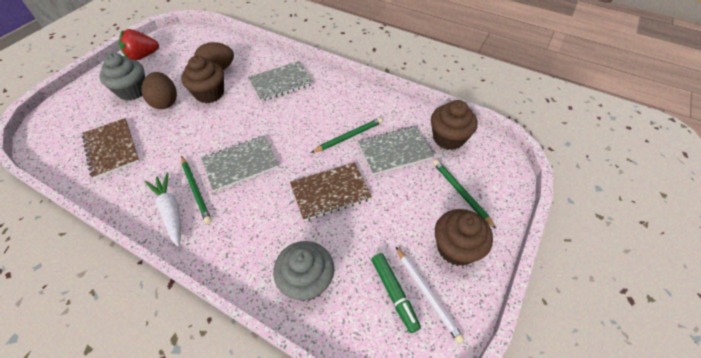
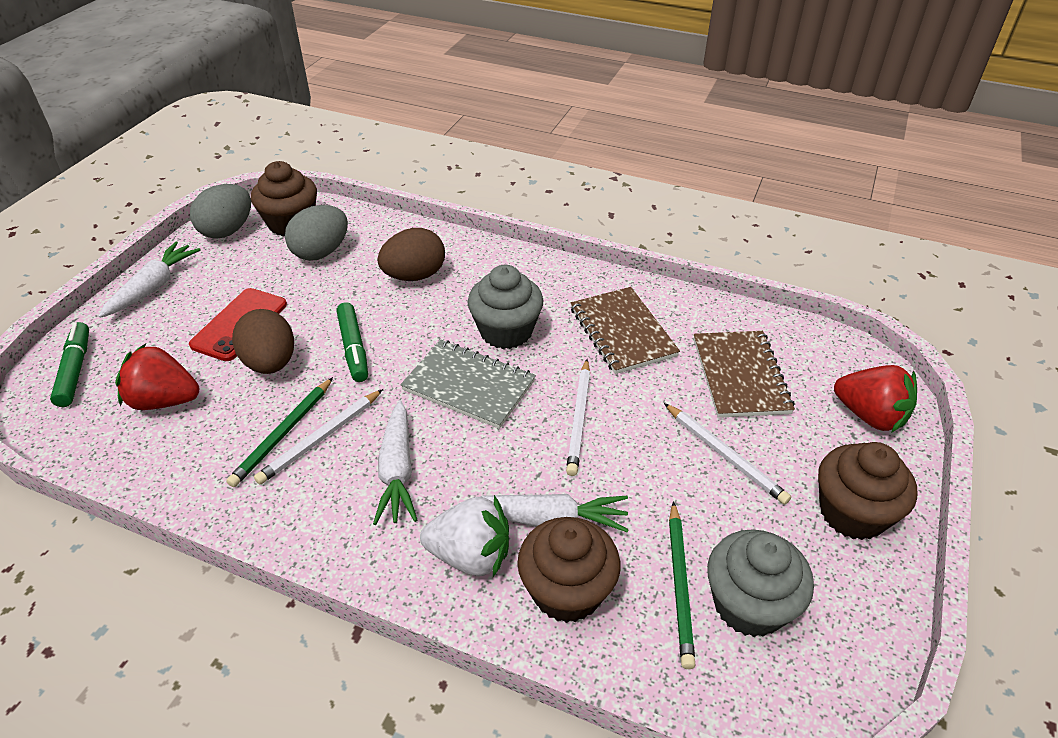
green marker: [371,253,421,333] = 1 -> [50,322,89,407] [336,302,368,382] = 2
green pencil: [181,156,212,224] [311,118,383,153] [433,160,496,229] = 3 -> [226,377,333,487] [669,501,695,669] = 2
grey egg: none = 0 -> [190,184,251,239] [285,205,348,261] = 2
grey notebook: [201,136,279,192] [248,61,313,102] [358,126,434,175] = 3 -> [400,340,536,429] = 1
red phone: none = 0 -> [189,288,287,361] = 1
red strawberry: [119,29,159,60] = 1 -> [115,344,199,410] [834,365,917,433] = 2
white carrot: [145,172,181,247] = 1 -> [98,241,201,318] [373,400,417,525] [480,494,629,532] = 3
white pencil: [395,246,465,344] = 1 -> [254,389,383,484] [566,359,590,476] [664,403,791,504] = 3
white strawberry: none = 0 -> [420,495,509,577] = 1

